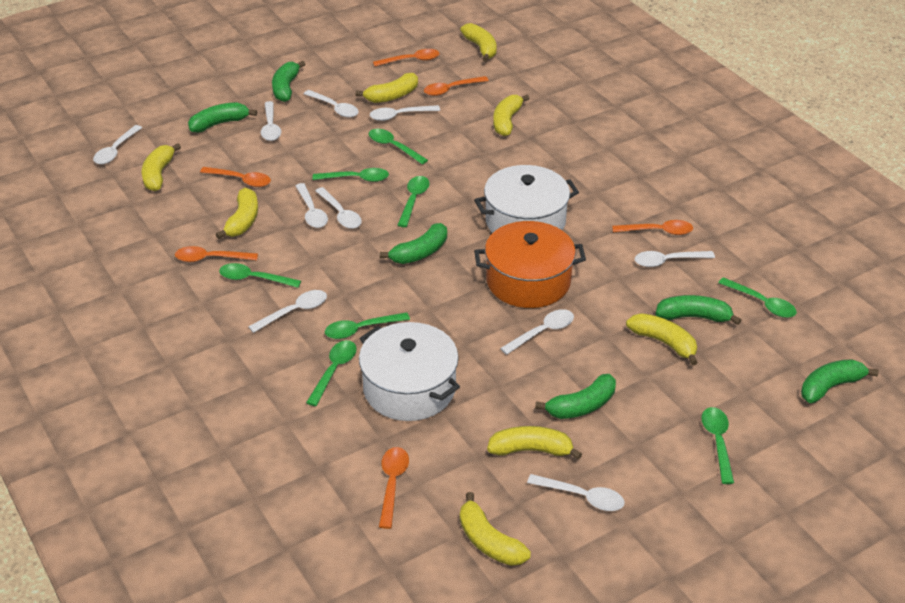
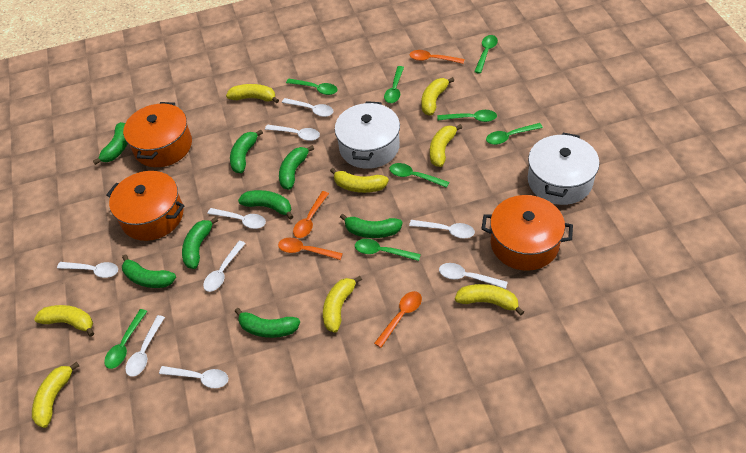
green banana: [188,102,257,132] [272,61,305,102] [380,223,447,264] [535,374,616,419] [656,295,741,325] [801,359,879,403] = 6 -> [93,122,128,165] [122,254,176,288] [182,217,218,269] [230,129,263,173] [234,308,300,338] [238,190,294,220] [279,145,314,190] [340,214,403,238] = 8
orange pot: [474,221,586,308] = 1 -> [106,171,185,241] [123,102,192,167] [481,195,573,271] = 3
orange spoon: [175,246,258,262] [200,167,271,187] [373,49,440,67] [379,447,409,529] [424,76,489,96] [612,220,693,235] = 6 -> [278,238,343,260] [293,191,329,238] [374,291,422,348] [410,50,464,64] = 4
white spoon: [93,125,142,164] [248,290,327,333] [261,101,281,141] [296,183,328,228] [304,90,359,118] [315,187,362,229] [370,105,440,121] [500,309,574,355] [527,474,625,511] [635,251,715,267] = 10 -> [57,262,118,278] [125,315,165,377] [159,366,228,388] [203,241,246,292] [207,208,266,229] [265,124,320,141] [282,98,334,117] [409,220,475,238] [439,263,508,289] = 9

